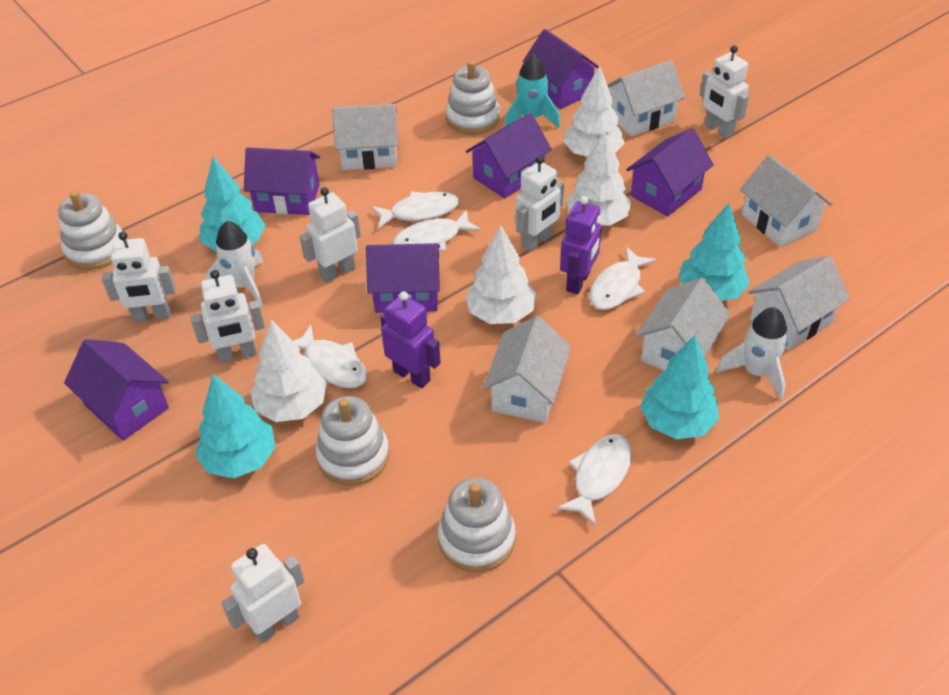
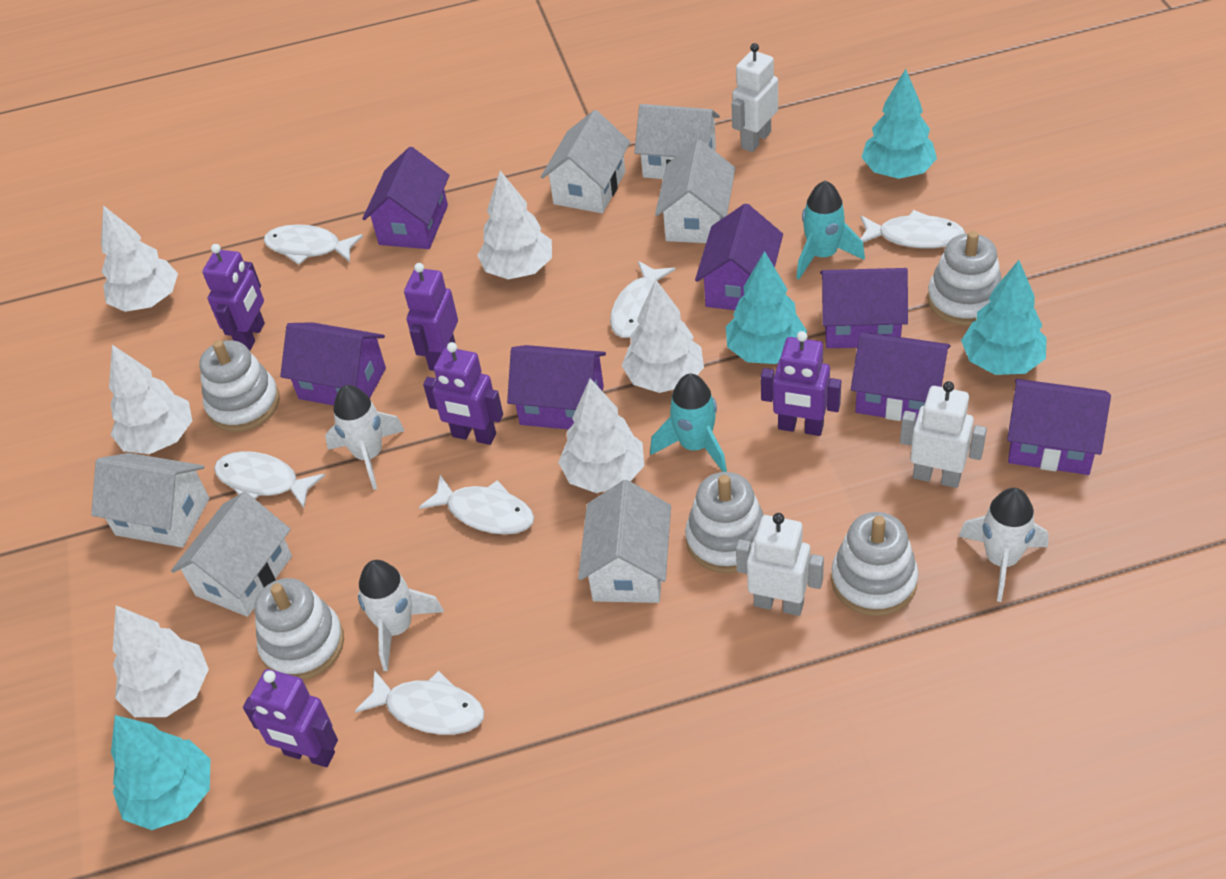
purple house: [64,339,169,441] [244,148,320,215] [366,243,440,313] [466,113,552,199] [523,29,599,109] [626,128,714,216] = 6 -> [280,322,386,406] [362,147,450,249] [507,345,606,430] [695,203,783,310] [820,268,908,348] [851,332,950,421] [1007,379,1111,475] = 7
purple robot: [380,291,441,389] [560,196,602,294] = 2 -> [202,244,265,351] [243,669,338,767] [404,263,458,371] [423,342,503,445] [761,331,841,436] = 5
turquoise rocket: [504,54,560,128] = 1 -> [650,374,727,472] [796,181,865,279] = 2
white fish: [293,325,367,388] [371,191,459,229] [392,209,481,251] [557,434,632,526] [589,247,657,310] = 5 -> [214,451,325,508] [264,224,363,265] [355,670,484,735] [419,475,534,535] [610,261,676,338] [861,210,965,248] = 6
white robot: [102,231,176,322] [191,270,265,363] [221,544,305,644] [300,187,361,283] [515,156,564,252] [700,45,749,139] = 6 -> [732,43,778,152] [736,513,824,616] [900,381,987,488] = 3
white rocket: [205,221,264,307] [716,307,788,401] = 2 -> [325,385,405,490] [358,560,444,671] [958,488,1048,602] = 3
white stacking toy: [58,190,122,270] [316,396,389,486] [438,478,516,572] [446,60,500,134] = 4 -> [199,340,280,432] [254,578,344,680] [685,472,764,573] [831,512,919,616] [927,231,1002,326] = 5
white tree: [250,320,327,422] [465,225,536,324] [563,66,625,157] [566,131,631,226] = 4 -> [101,205,178,312] [109,345,192,454] [113,605,209,717] [477,171,552,280] [558,378,644,493] [622,279,704,393] = 6

